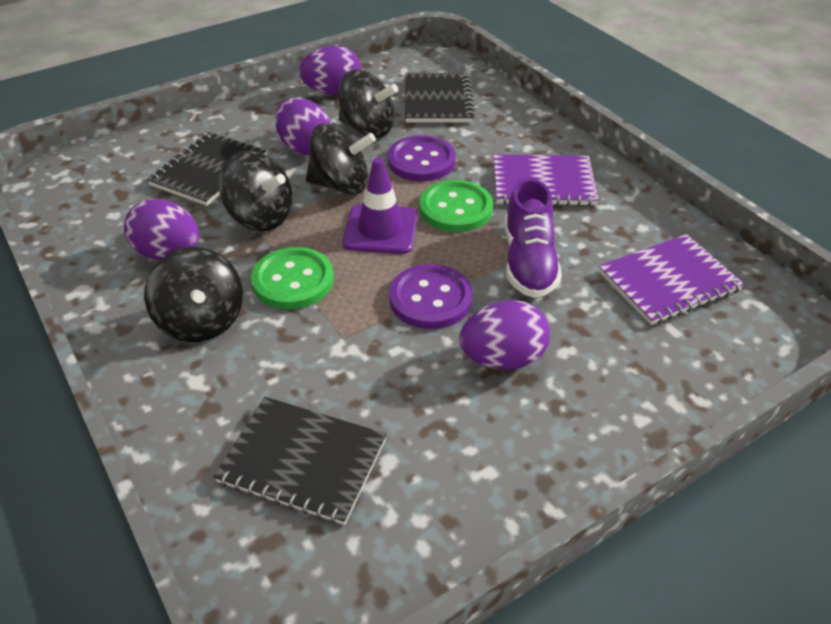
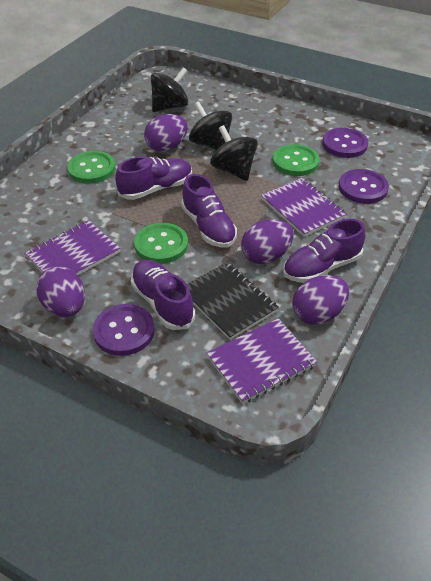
black notebook: [147,132,266,206] [214,397,387,525] [405,73,475,123] = 3 -> [187,262,279,340] = 1
black spinning top: [144,247,243,342] [218,150,292,231] [306,123,376,195] [338,69,398,138] = 4 -> [151,67,188,112] [189,101,232,150] [210,125,258,181] = 3
green button: [251,247,334,309] [420,180,493,232] = 2 -> [67,151,116,184] [134,223,188,264] [272,144,320,176] = 3
purple button: [388,135,456,181] [389,264,473,329] = 2 -> [93,304,155,356] [322,128,368,158] [338,169,389,204] = 3
purple notebook: [494,154,599,206] [599,234,744,325] = 2 -> [25,220,121,275] [206,318,317,404] [261,178,347,237] = 3
purple shoe: [505,178,562,298] = 1 -> [115,156,192,200] [131,260,195,330] [181,174,237,248] [283,219,365,283] = 4
purple traffic cone: [343,158,418,254] = 1 -> none = 0

